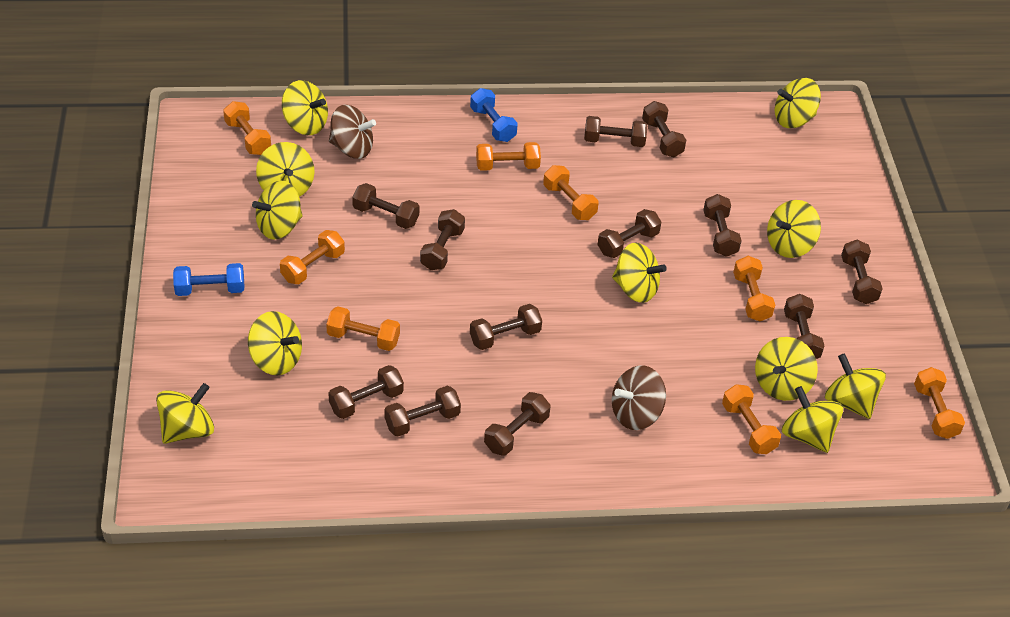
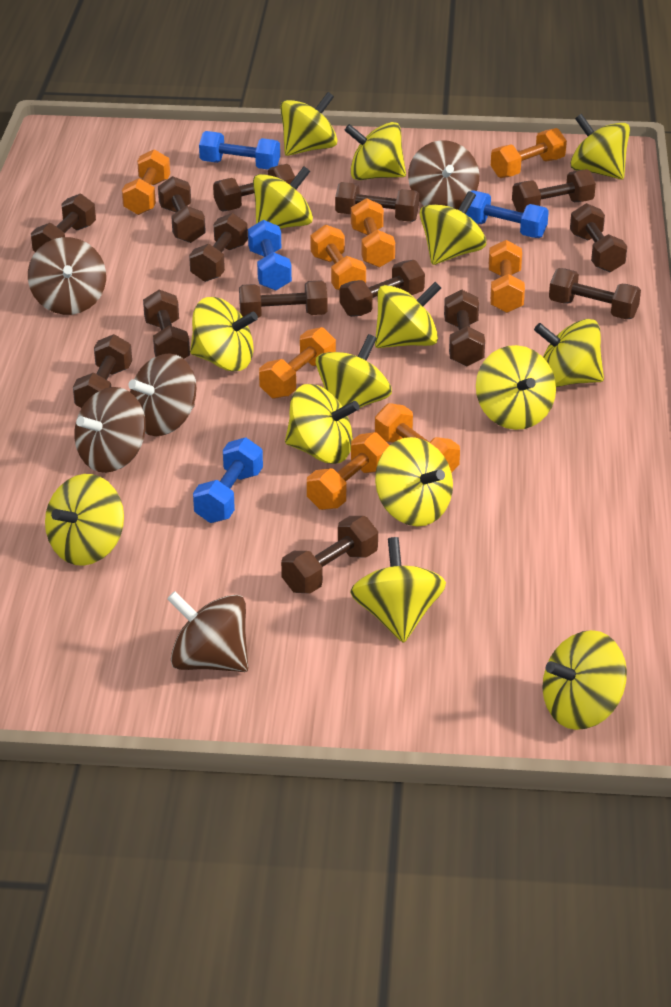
blue dumbbell: [173,263,244,296] [470,88,518,142] = 2 -> [193,438,263,523] [199,131,280,170] [248,220,292,291] [466,190,549,238] = 4
brown dumbbell: [328,365,404,419] [352,183,419,229] [385,386,461,437] [420,209,465,270] [470,304,542,350] [484,392,551,456] [584,116,647,147] [597,209,661,258] [642,101,686,157] [703,194,742,257] [784,294,824,359] [841,240,883,304] = 12 -> [31,194,96,252] [73,334,132,408] [143,290,190,359] [158,176,206,243] [189,213,248,282] [213,164,295,211] [239,280,328,318] [281,516,378,594] [335,182,419,222] [340,260,425,317] [444,290,485,366] [512,169,596,213] [549,268,641,319] [570,203,627,272] = 14
brown spinning top: [329,105,376,159] [612,366,666,430] = 2 -> [28,237,106,315] [74,387,146,473] [128,353,196,436] [167,591,248,672] [408,140,479,210] = 5
yellow spinning top: [156,383,214,444] [248,311,302,375] [252,181,303,240] [256,142,315,197] [282,80,328,135] [612,242,667,303] [755,337,818,401] [767,200,821,258] [775,78,821,128] [782,386,843,453] [825,353,886,419] = 11 -> [45,474,124,566] [190,297,258,371] [253,167,313,229] [280,92,338,156] [285,384,360,464] [316,334,392,408] [344,122,406,180] [350,537,446,643] [375,282,441,348] [375,437,453,526] [420,191,486,265] [476,345,556,430] [534,319,604,387] [542,630,627,730] [570,114,630,179] = 15

